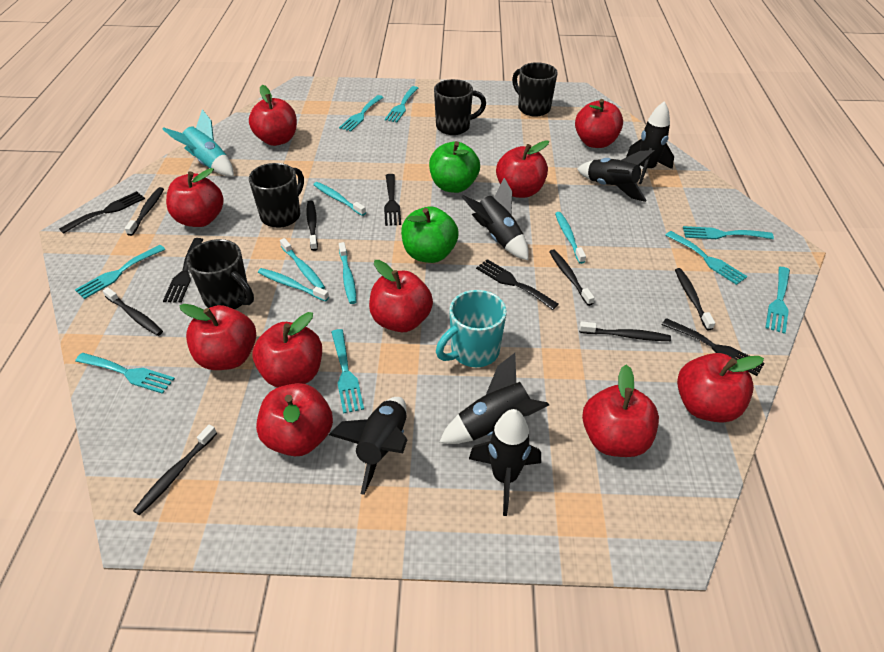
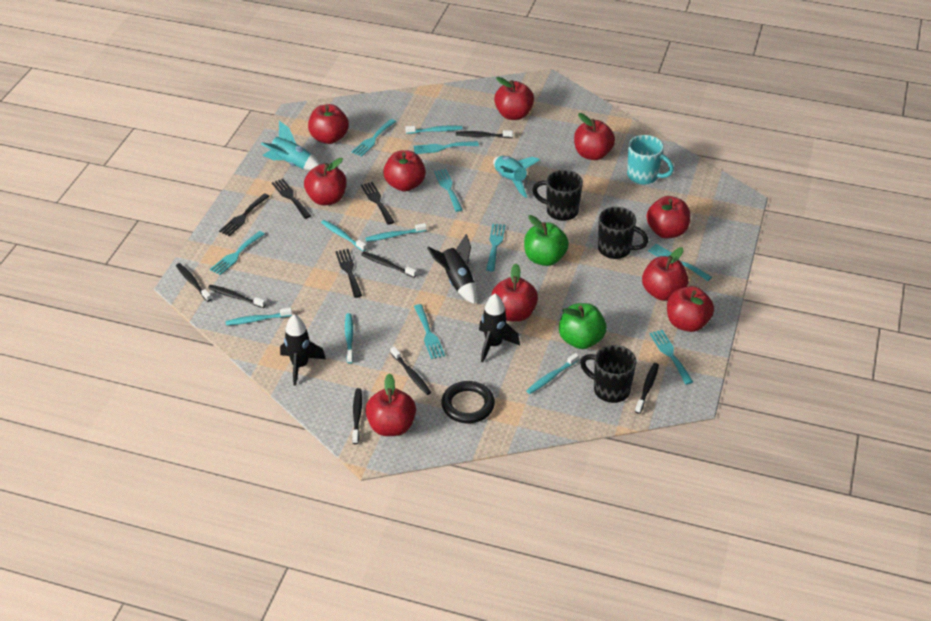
black fork: [59,191,145,234] [163,238,204,303] [384,174,401,226] [476,259,559,310] [662,318,765,376] = 5 -> [219,193,270,236] [272,179,311,219] [335,249,362,298] [361,182,394,225] = 4
black mug: [187,239,254,309] [249,163,304,228] [434,79,486,135] [512,62,558,117] = 4 -> [532,170,583,221] [580,345,637,403] [598,207,649,259] = 3
black ring: none = 0 -> [441,381,495,423] = 1
black rocket: [329,397,407,495] [439,353,549,444] [462,178,529,260] [469,409,541,516] [577,150,656,202] [626,101,674,184] = 6 -> [280,314,326,386] [427,234,476,304] [479,294,520,362] = 3
turquoise rocket: [162,109,234,177] = 1 -> [261,121,320,171] [493,156,540,198] = 2
turquoise toothbrush: [258,268,329,302] [280,238,325,289] [313,182,366,216] [339,242,356,304] [555,212,586,264] = 5 -> [226,308,292,326] [321,220,367,252] [345,313,353,364] [365,223,427,242] [405,125,463,134] [526,353,579,394] = 6

